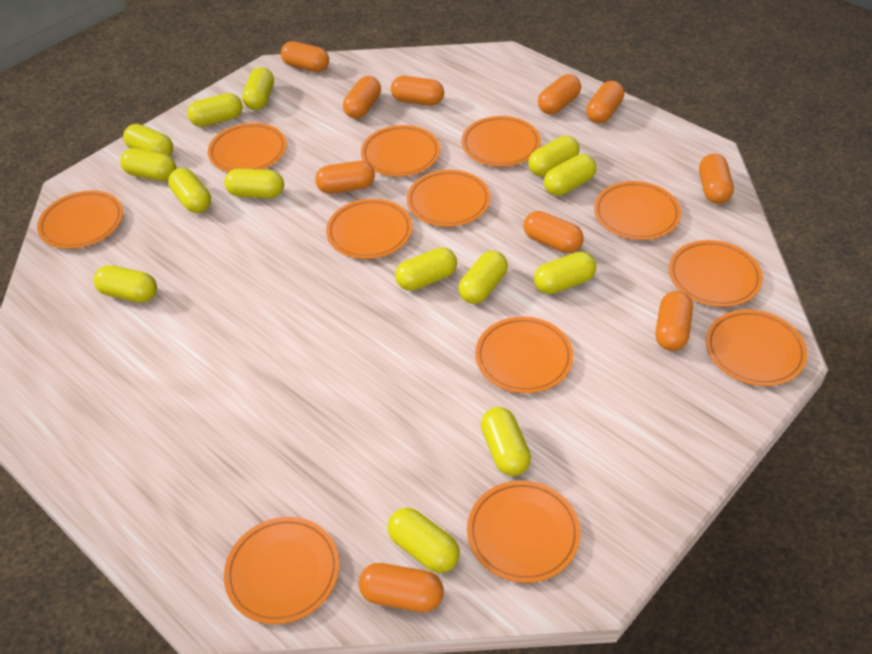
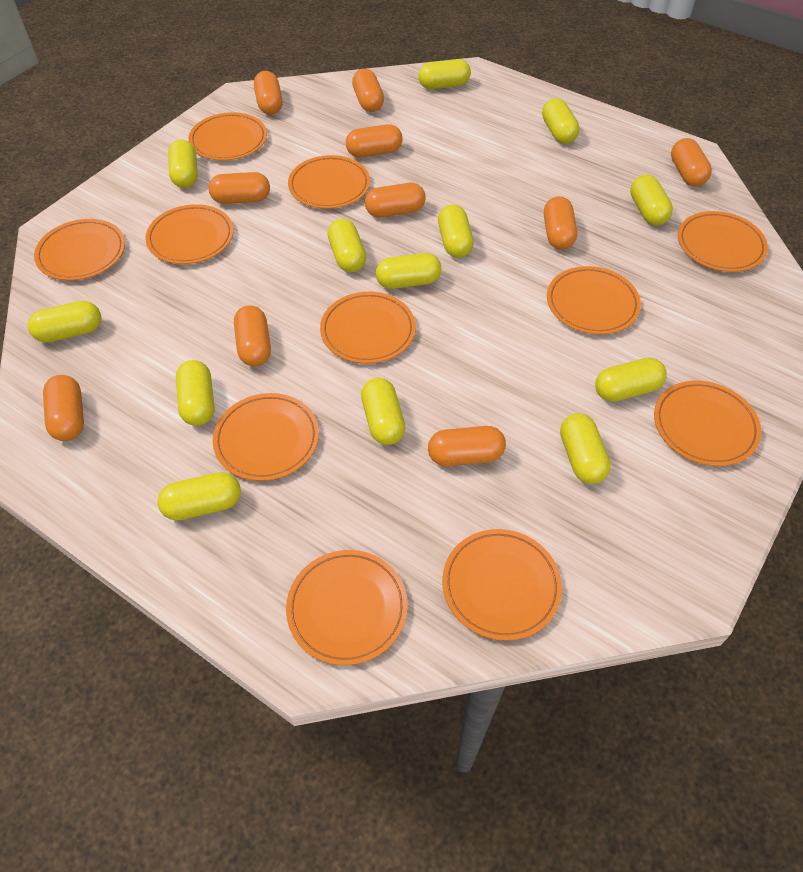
orange plate: [37,191,123,249] [208,123,287,172] [224,517,339,624] [326,199,412,259] [361,125,440,177] [407,170,490,227] [462,116,541,167] [467,480,580,583] [475,317,573,393] [594,181,681,240] [669,240,763,307] [706,309,807,386] = 12 -> [34,219,125,280] [145,204,234,264] [188,112,267,161] [213,393,319,481] [286,550,408,665] [288,155,370,209] [320,292,416,364] [442,529,562,641] [547,266,641,335] [654,381,761,466] [678,211,768,272] = 11
yellow capsule: [94,265,157,303] [120,148,176,181] [123,124,173,156] [168,168,211,213] [187,93,243,127] [224,169,284,198] [242,67,274,110] [388,508,460,573] [395,247,457,291] [458,251,508,304] [481,407,531,476] [528,136,579,177] [534,252,596,294] [544,154,596,196] = 14 -> [28,301,101,343] [157,472,241,521] [168,139,198,188] [176,360,215,426] [328,219,366,272] [361,378,405,445] [376,253,441,289] [418,59,471,89] [438,204,474,258] [542,98,579,144] [560,413,611,484] [595,358,667,402] [630,174,673,226] = 13

